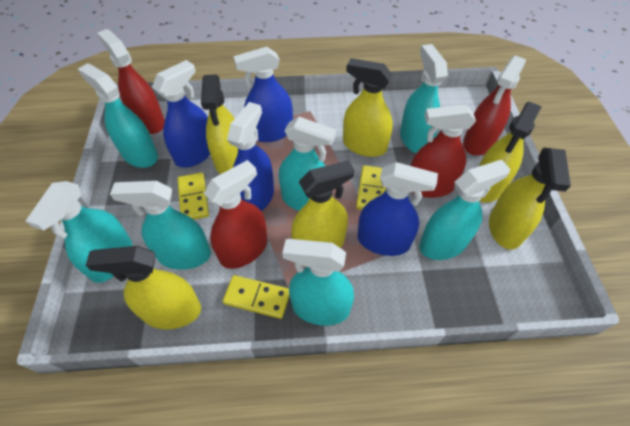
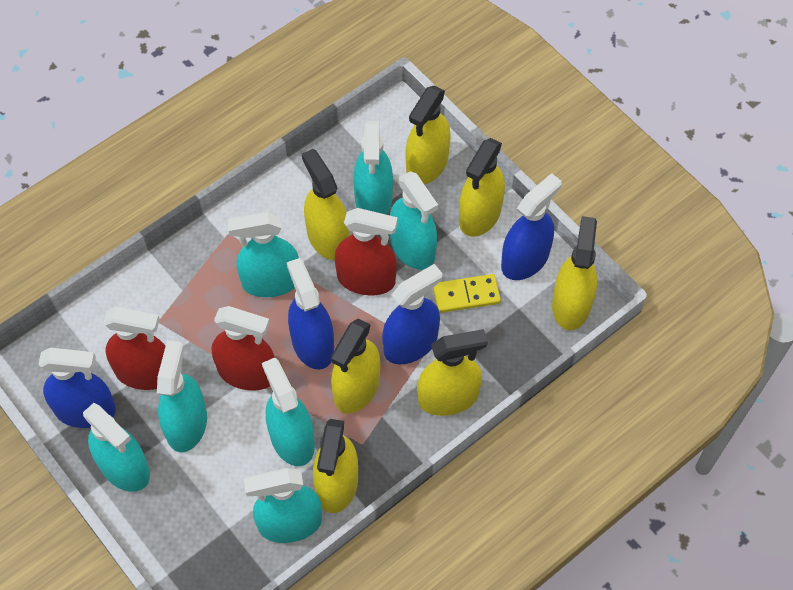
red spray bottle: [97,29,165,134] [204,160,268,269] [410,104,476,198] [463,56,526,156] = 4 -> [103,307,166,390] [212,306,275,391] [335,208,398,295] = 3
yellow domino: [177,173,209,220] [222,275,289,319] [356,165,386,210] = 3 -> [433,274,501,313] = 1
yellow spray bottle: [85,246,201,329] [201,74,238,174] [291,160,355,248] [343,58,393,157] [479,102,542,203] [489,148,571,250] = 6 -> [302,149,350,260] [313,419,358,513] [331,319,380,413] [405,86,451,184] [417,329,488,416] [459,138,505,237] [552,216,597,330] = 7

